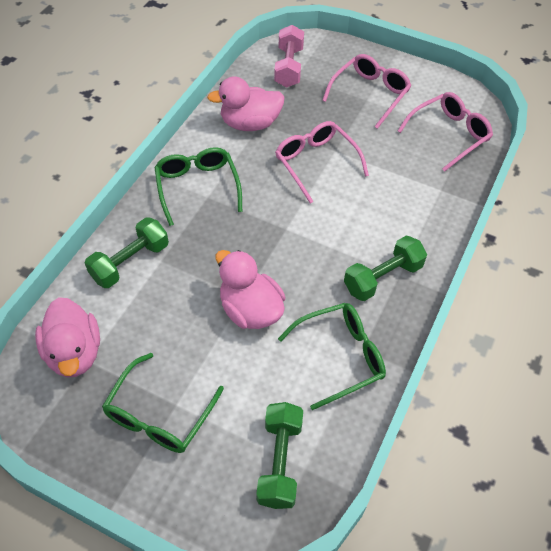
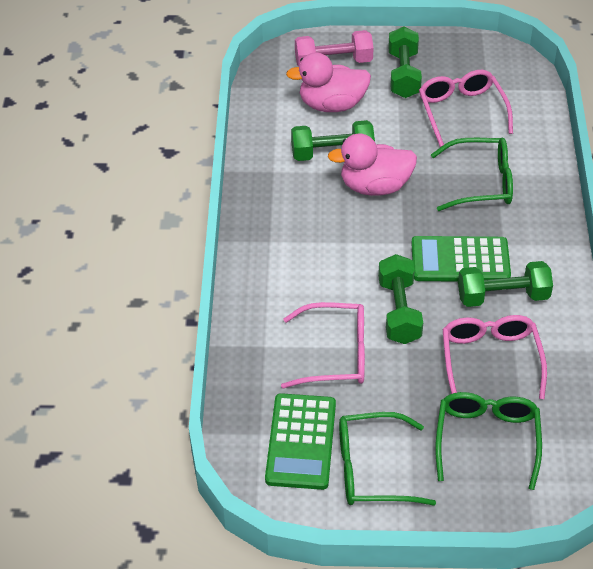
green calculator: none = 0 -> [265,393,336,490] [411,236,511,282] = 2
green dumbbell: [85,217,169,288] [256,402,303,509] [344,236,427,301] = 3 -> [291,120,375,161] [378,254,423,344] [388,26,422,98] [458,261,553,307] = 4
pink duck: [35,297,100,377] [207,76,284,131] [215,250,285,329] = 3 -> [286,52,371,112] [328,133,417,196] = 2

